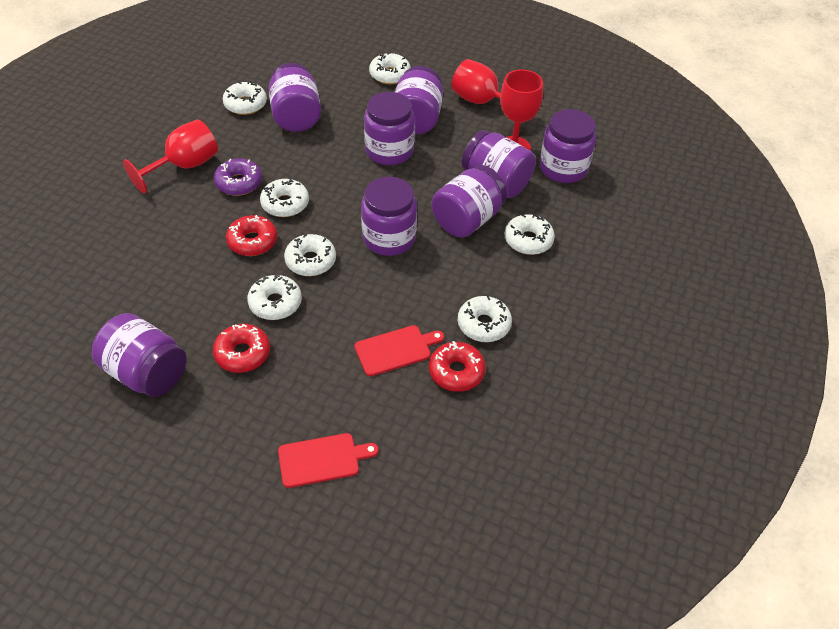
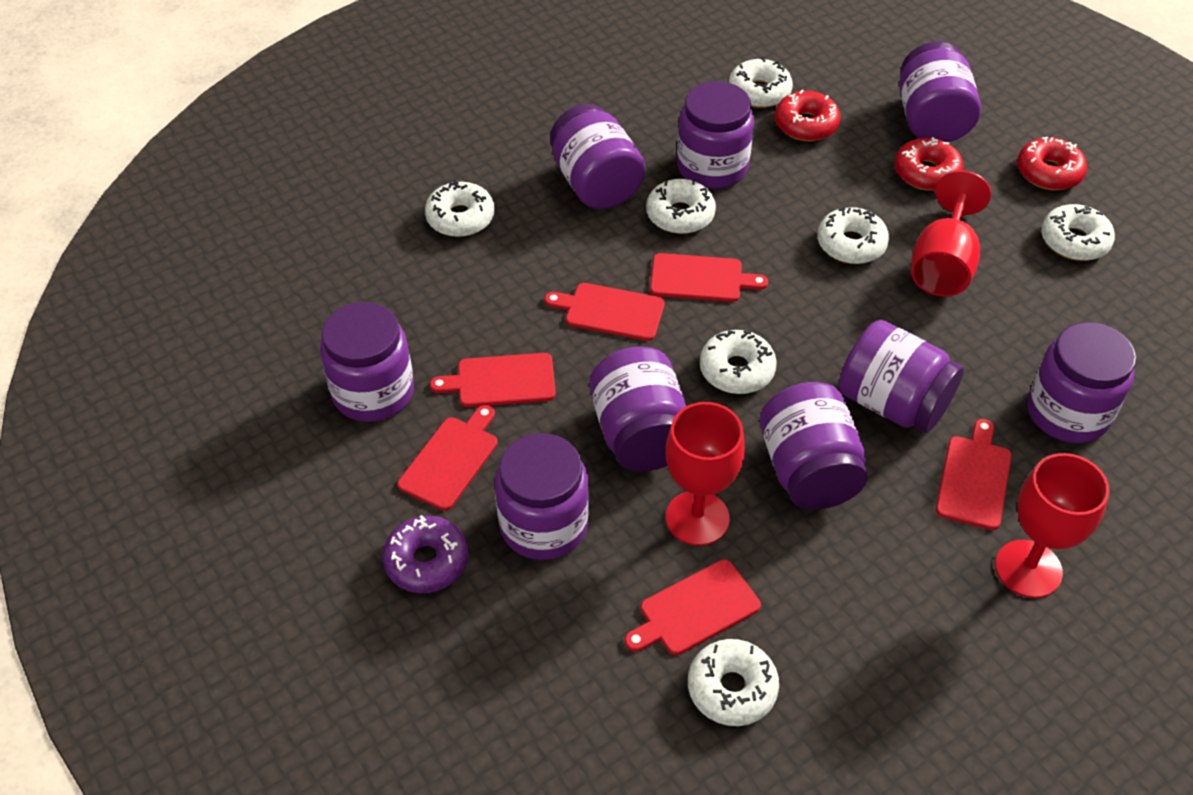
purple jar: [91,313,186,397] [269,63,321,132] [361,177,417,256] [364,92,415,165] [395,66,443,134] [431,165,507,238] [462,130,536,198] [540,109,596,183] = 8 -> [320,302,414,422] [495,433,589,560] [550,104,645,209] [589,346,686,471] [677,81,754,189] [760,382,868,510] [839,320,964,433] [899,42,981,142] [1027,322,1136,443] = 9
red cutting board: [278,433,379,488] [354,325,444,376] = 2 -> [398,405,497,511] [430,353,556,407] [544,283,665,341] [625,559,761,655] [650,253,768,302] [936,419,1012,530] = 6

